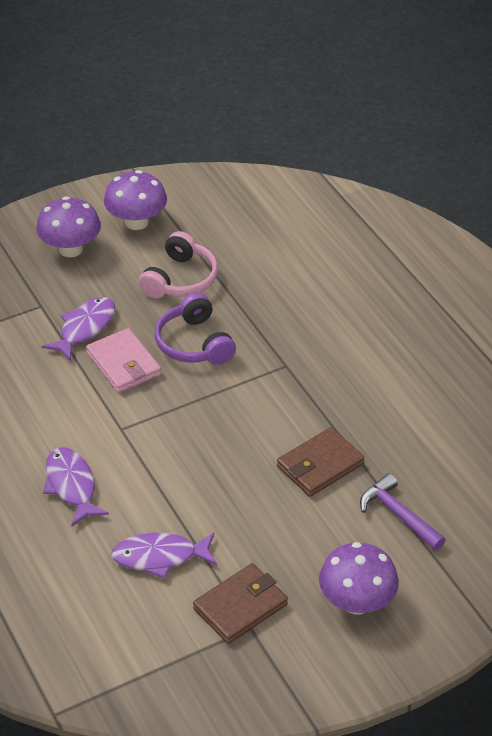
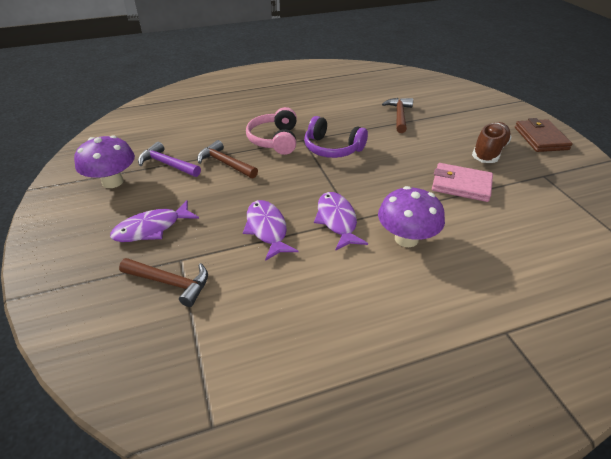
brown hammer: none = 0 -> [119,258,208,307] [197,140,258,178] [382,98,413,133] = 3
brown shoe: none = 0 -> [472,122,512,163] = 1
brown wallet: [193,563,288,644] [277,427,365,497] = 2 -> [515,118,573,152] = 1
purple mushroom: [36,196,101,257] [104,170,167,230] [319,542,399,615] = 3 -> [74,135,135,188] [378,186,445,247] = 2

